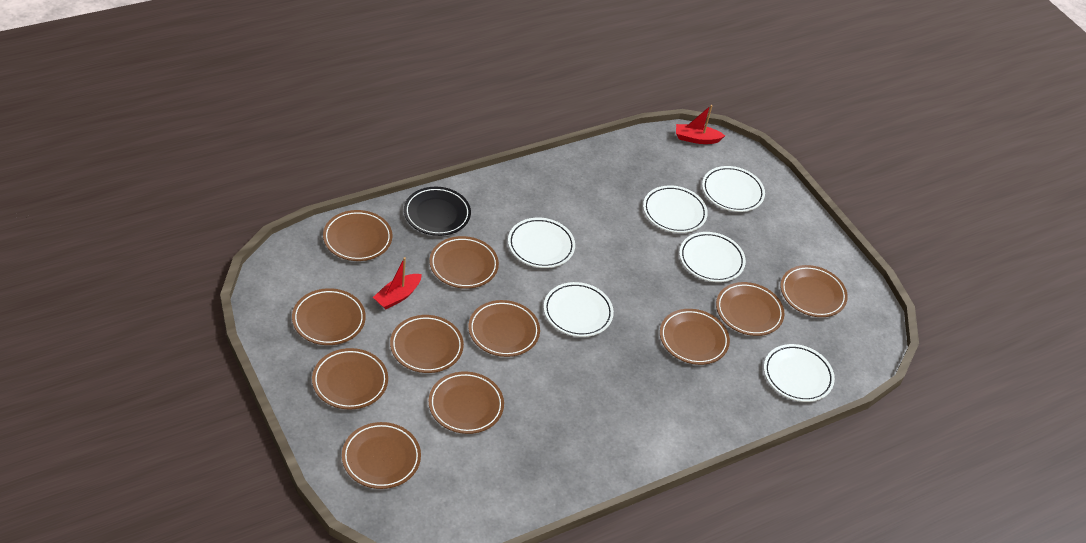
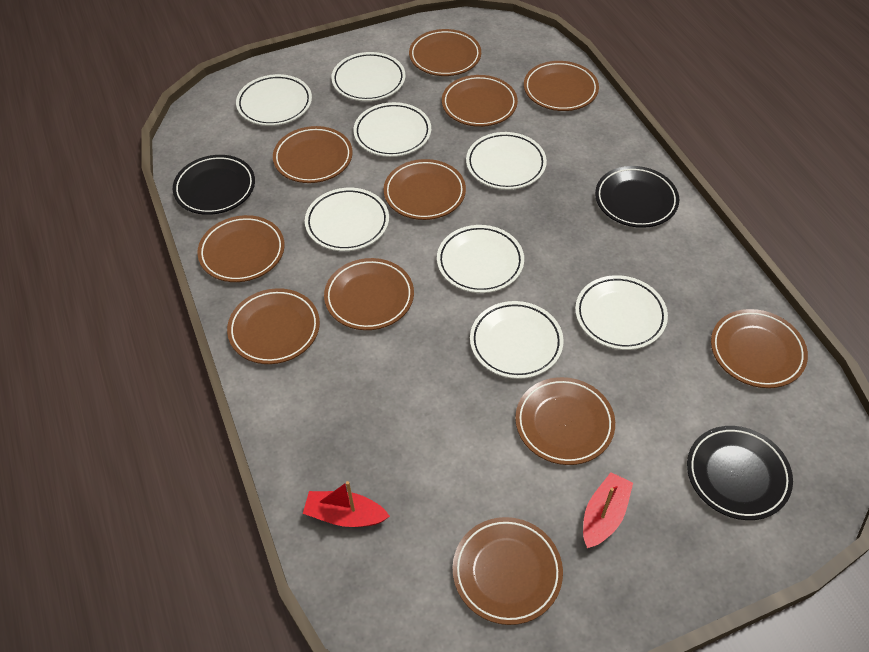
black plate: [404,187,471,236] = 1 -> [173,155,255,215] [595,166,679,228] [687,426,793,520] = 3
white plate: [508,218,575,268] [544,282,614,337] [643,185,708,233] [679,232,746,282] [702,166,765,212] [764,344,835,402] = 6 -> [236,74,312,126] [305,188,389,251] [331,52,405,101] [354,102,431,157] [437,225,524,293] [466,132,547,190] [470,301,564,379] [575,275,668,350] = 8

